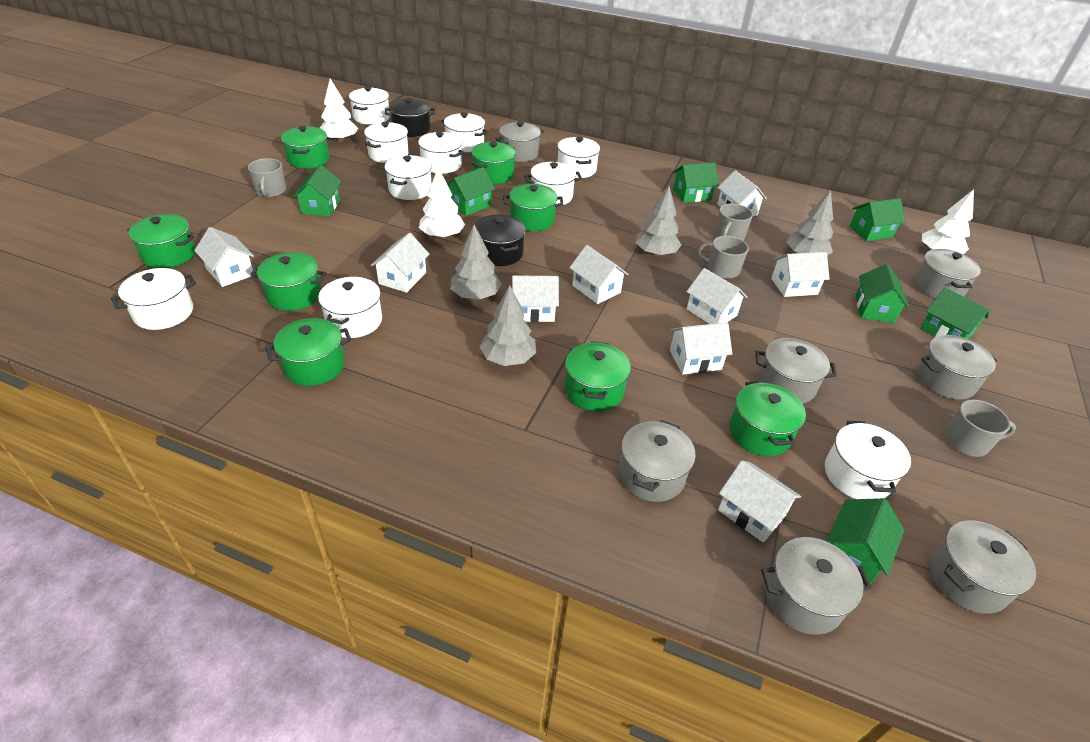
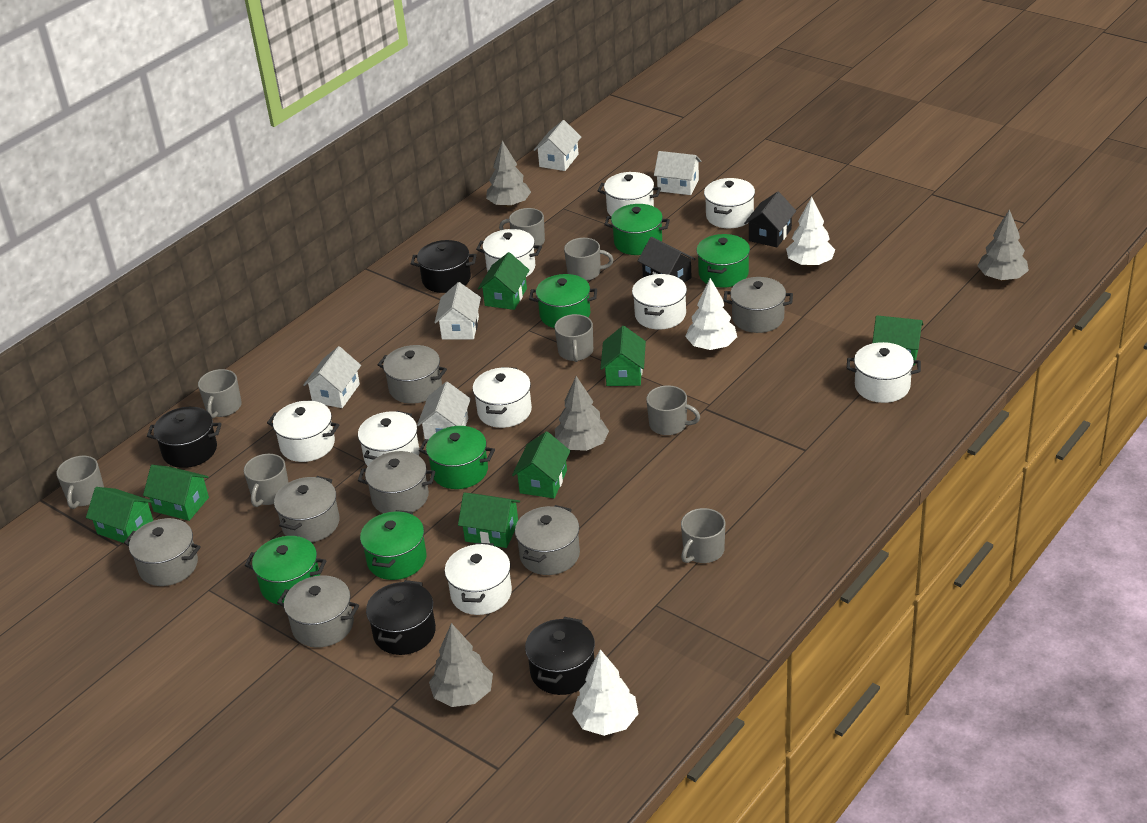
black house: none = 0 -> [638,237,695,283] [744,192,796,247] = 2
black pot: [385,98,435,137] [474,214,526,266] = 2 -> [147,407,222,468] [366,580,436,655] [411,240,477,293] [525,617,595,695] = 4
green pot: [127,214,196,268] [251,252,326,311] [266,318,351,386] [281,126,329,168] [471,142,516,184] [503,184,563,231] [565,341,631,411] [729,381,806,456] = 8 -> [245,536,326,605] [360,510,426,580] [419,426,495,489] [529,274,597,328] [604,204,670,255] [696,234,750,288] = 6
grey mug: [248,158,286,197] [698,236,749,279] [715,203,753,240] [945,400,1016,457] = 4 -> [56,456,104,509] [198,369,242,418] [244,454,289,507] [499,208,545,249] [555,314,593,362] [564,238,614,281] [646,385,700,435] [681,508,725,563] = 8
white house: [194,227,254,287] [371,233,429,293] [511,275,559,322] [569,245,628,304] [670,322,732,375] [687,268,748,324] [717,170,767,216] [718,461,801,542] [771,252,830,297] = 9 -> [303,346,361,408] [417,382,471,439] [434,282,481,340] [534,120,581,171] [654,151,701,195] = 5
white pot: [111,268,196,330] [318,277,382,338] [349,86,390,125] [364,122,409,163] [385,155,432,200] [417,132,464,174] [442,112,488,152] [524,162,582,205] [557,137,600,178] [825,421,911,499] = 10 -> [267,401,339,462] [358,411,420,466] [445,543,512,615] [472,367,532,428] [476,229,542,277] [598,172,661,216] [632,274,687,330] [704,178,755,228] [847,342,921,403] = 9

